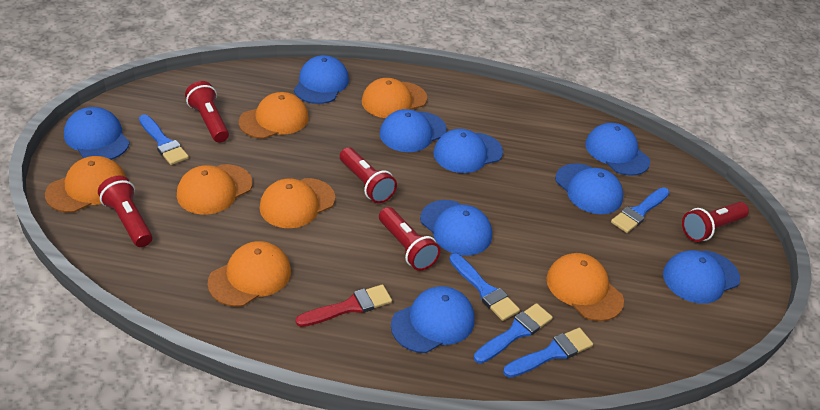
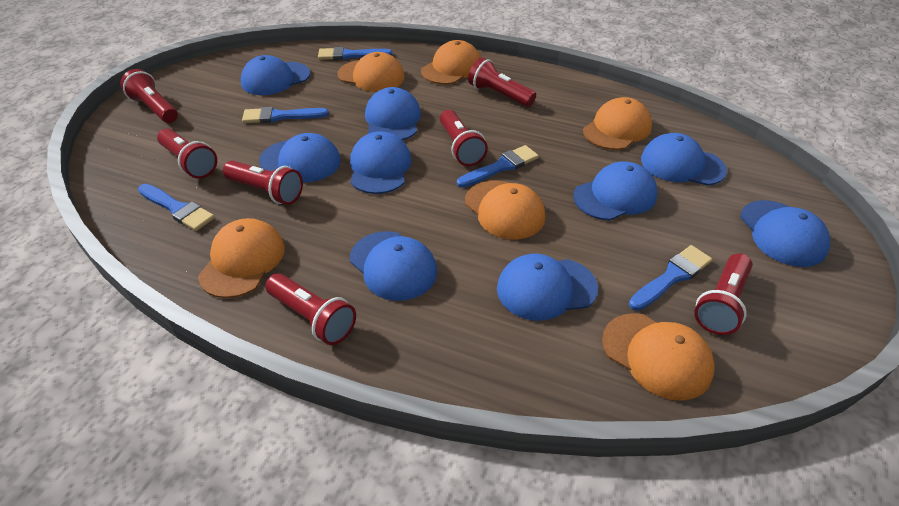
orange cap: [45,156,126,213] [177,164,253,215] [207,241,291,307] [239,92,309,139] [259,178,335,228] [362,78,427,118] [546,253,624,321] = 7 -> [198,218,285,298] [337,52,405,92] [421,40,481,84] [465,180,545,239] [583,97,652,150] [602,313,715,401] = 6
red brush: [296,284,392,327] = 1 -> none = 0
red flashlight: [98,175,153,247] [185,81,229,143] [340,147,397,203] [379,207,440,271] [682,202,749,242] = 5 -> [120,69,178,123] [157,129,217,179] [223,161,303,205] [265,273,356,345] [440,110,488,166] [468,57,536,107] [694,253,752,335] = 7

